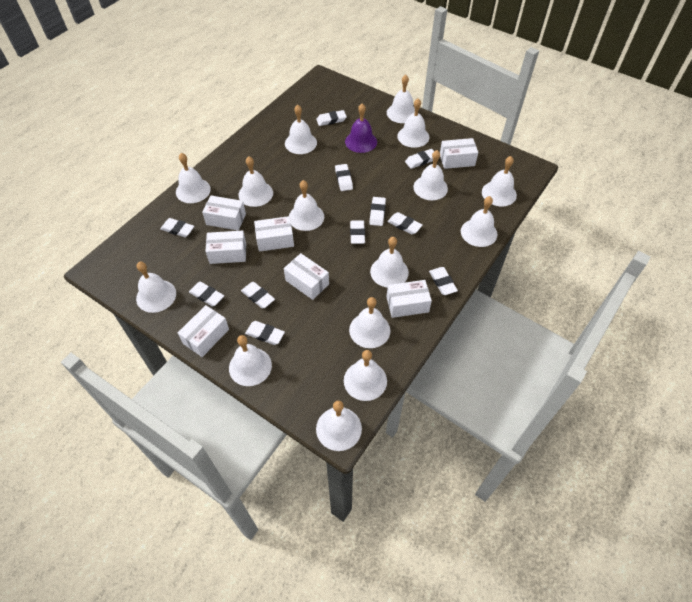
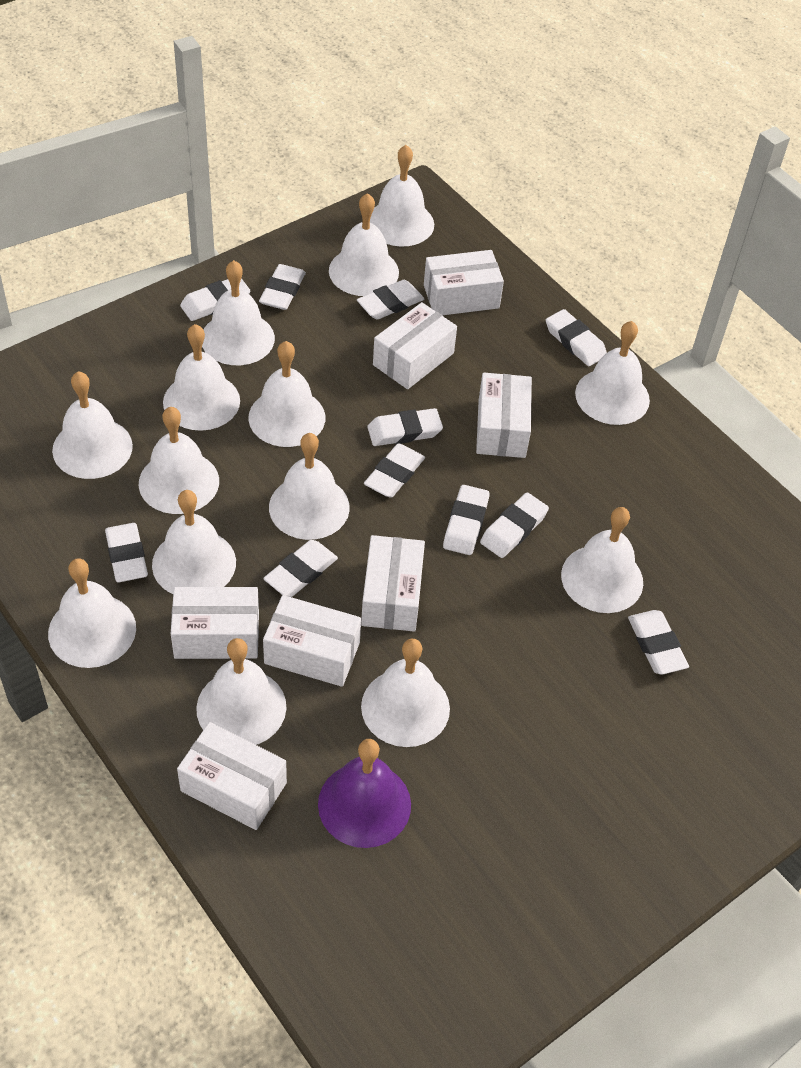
white bell: [136,262,176,313] [176,153,211,203] [229,335,272,386] [238,156,273,207] [285,105,317,154] [289,180,324,231] [316,400,362,451] [344,350,387,401] [349,297,390,348] [370,237,409,287] [387,75,415,123] [397,98,429,148] [413,150,448,200] [461,196,497,247] [482,156,517,206] = 15 -> [48,558,136,668] [52,371,133,479] [139,407,219,514] [152,490,236,594] [163,324,240,431] [196,638,286,745] [202,260,275,365] [248,341,325,447] [269,433,350,540] [329,193,399,296] [361,639,450,747] [370,145,434,247] [561,507,643,613] [575,321,650,425] = 14

